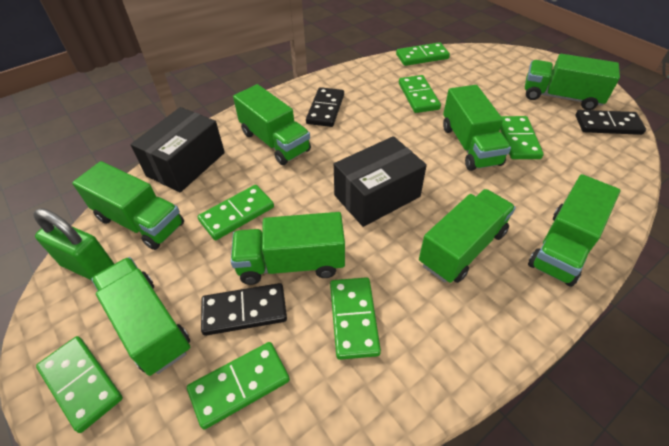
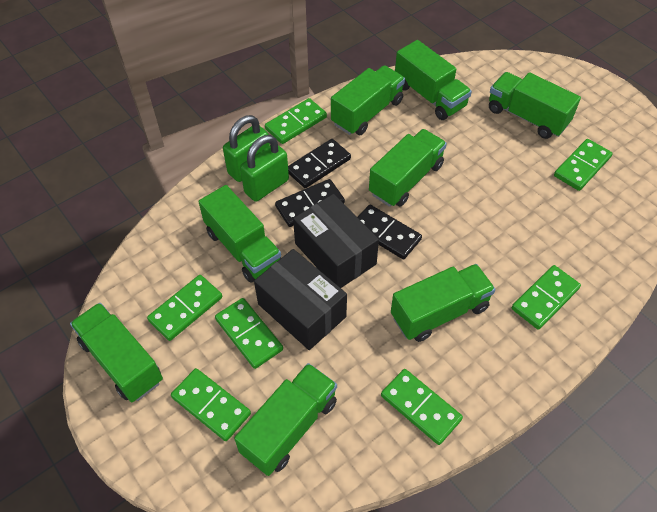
green padlock: [33,208,114,280] = 1 -> [223,115,270,182] [240,135,289,202] = 2

